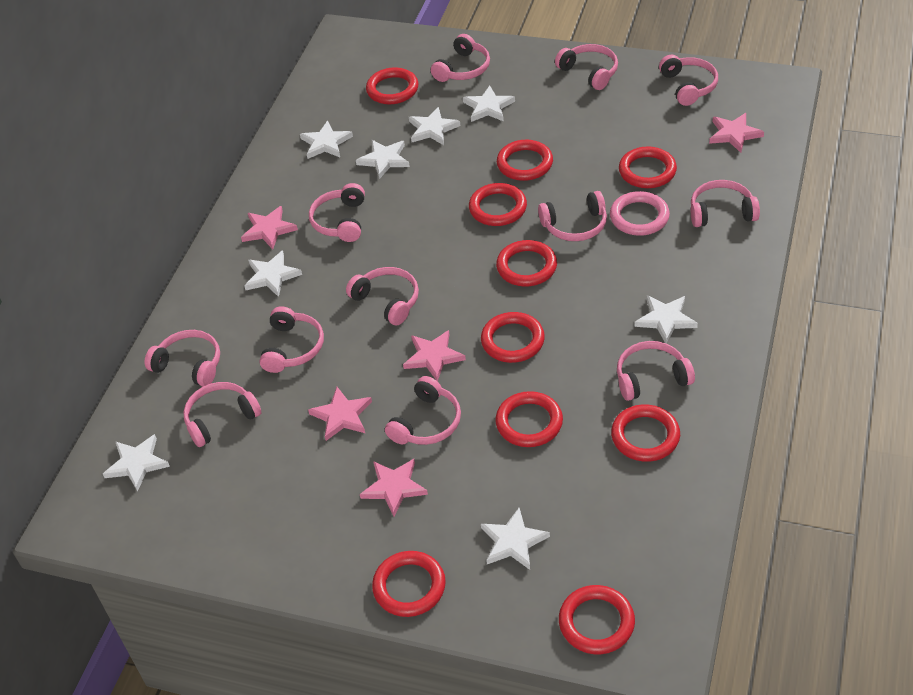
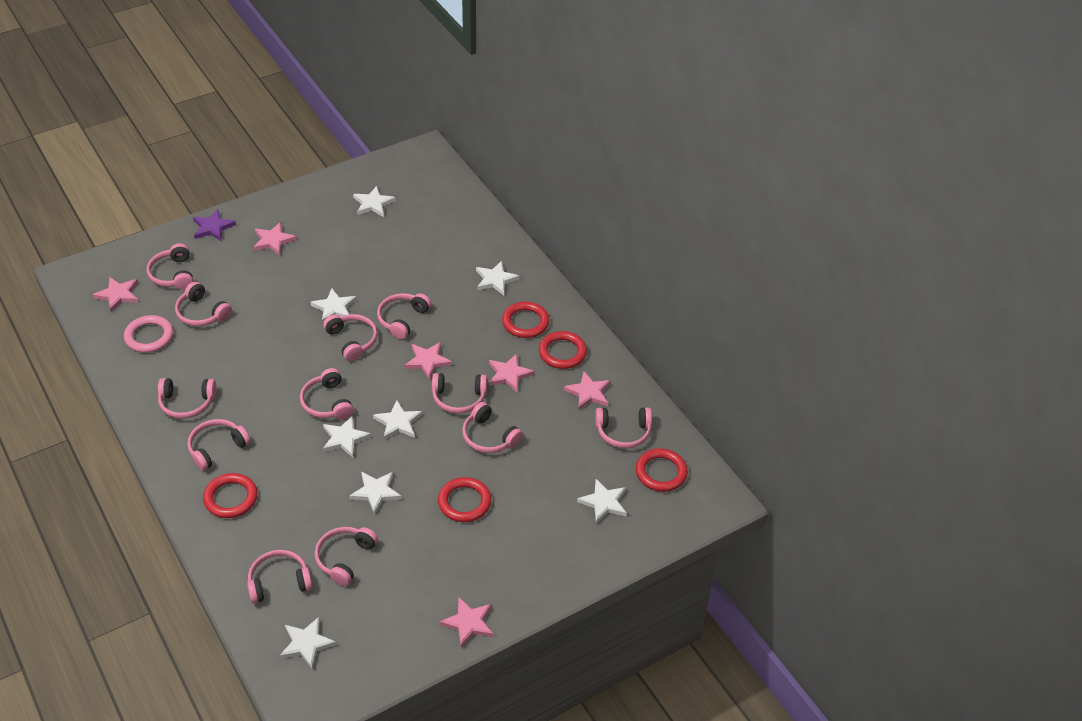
pink star: [241,206,298,249] [308,387,372,441] [360,459,428,516] [403,330,466,382] [709,113,764,153] = 5 -> [93,277,139,312] [253,222,297,255] [404,342,452,380] [439,597,494,648] [489,354,535,392] [564,371,611,410] = 6
purple star: none = 0 -> [193,209,236,241] = 1
red ring: [366,67,418,104] [372,551,446,617] [469,183,527,226] [481,312,545,363] [495,391,563,447] [496,240,557,286] [497,140,553,181] [559,585,635,654] [611,404,680,462] [619,146,677,188] = 10 -> [203,473,258,518] [438,477,491,522] [502,302,549,338] [539,331,587,369] [636,448,688,492] = 5

